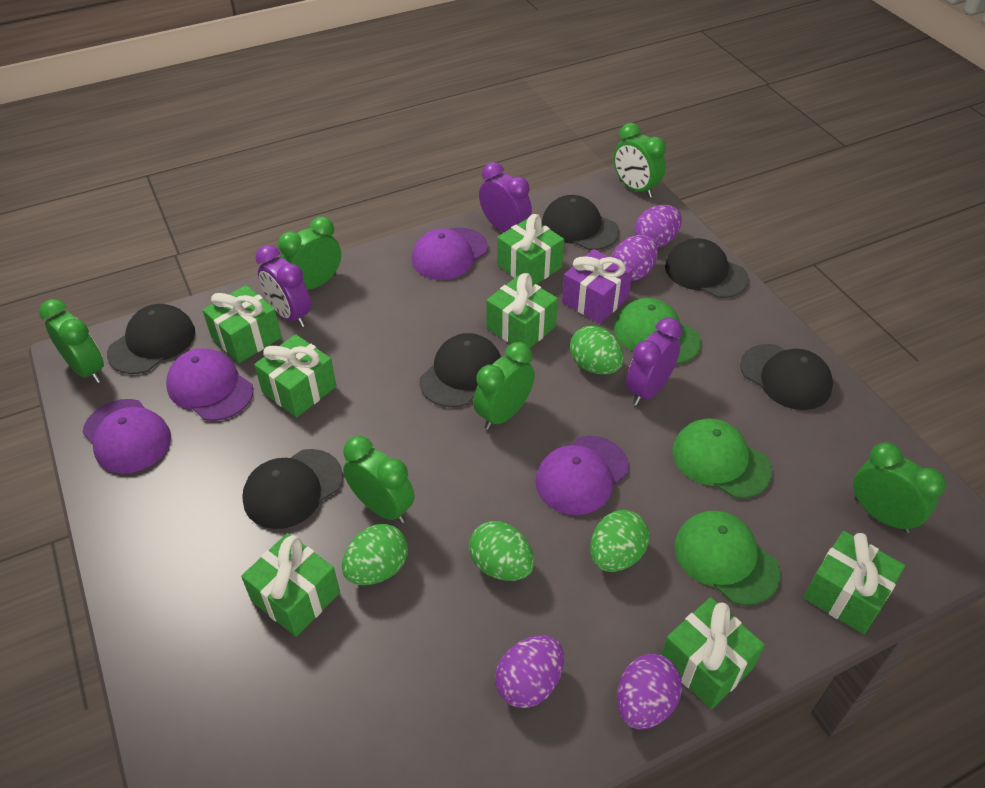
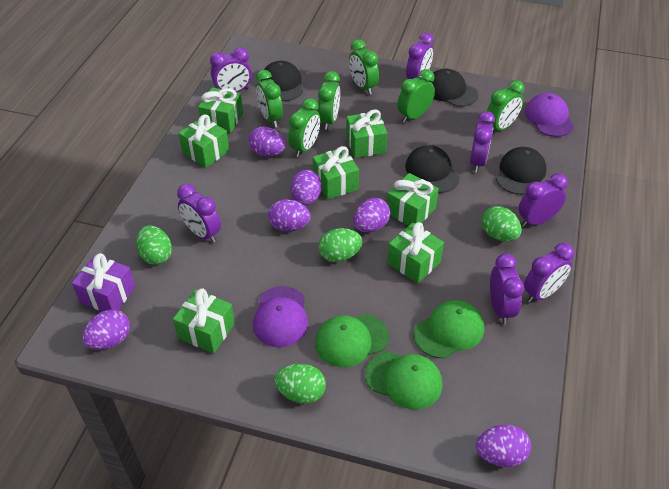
black cap: [107,304,195,374] [242,449,343,529] [420,333,501,407] [542,195,619,250] [665,238,749,298] [740,344,833,410] = 6 -> [261,61,303,101] [405,145,460,193] [428,69,478,107] [496,147,547,195] = 4
purple cap: [83,399,171,474] [166,348,253,421] [412,228,488,280] [535,436,629,515] = 4 -> [253,286,308,347] [525,93,574,137] = 2
purple clock: [255,245,311,327] [479,162,532,232] [626,318,682,405] = 3 -> [177,184,221,243] [210,48,252,92] [406,33,434,79] [470,111,495,172] [490,253,524,324] [519,173,568,227] [524,243,574,303] = 7
purple egg: [495,635,564,708] [612,235,658,281] [617,654,682,730] [635,205,682,248] = 4 -> [82,310,130,350] [249,127,286,157] [268,199,311,232] [291,170,322,205] [353,198,390,233] [476,425,531,467] = 6

